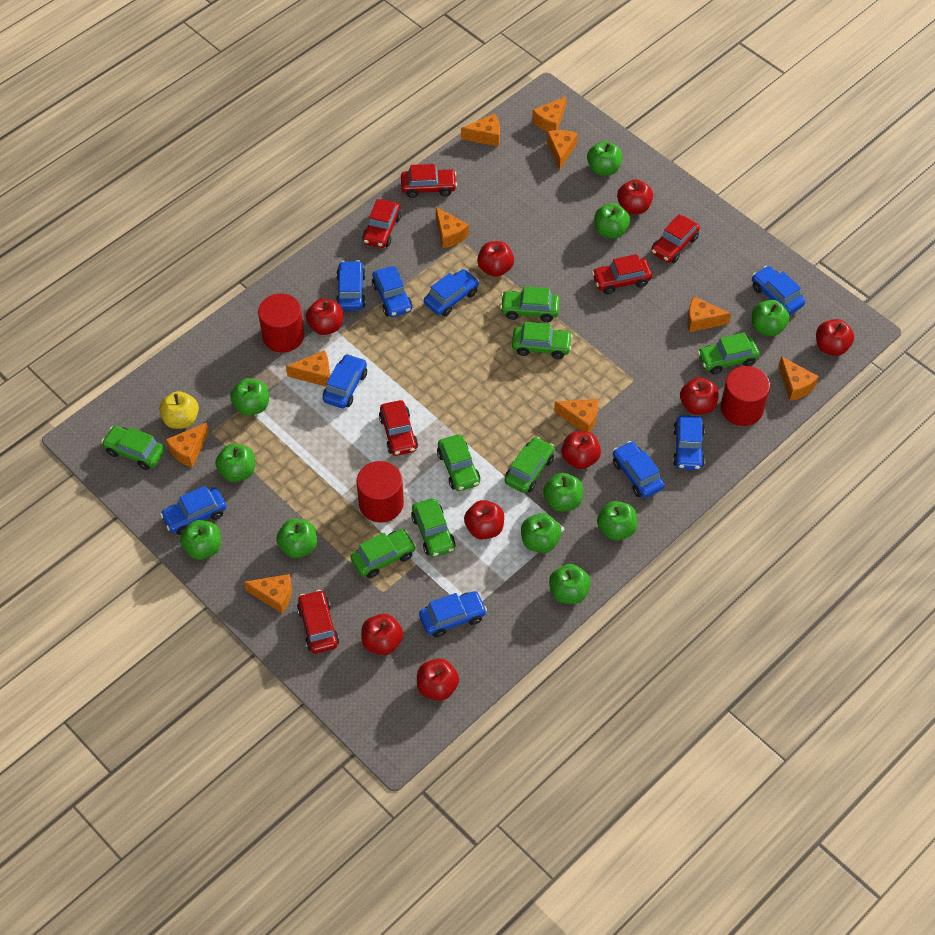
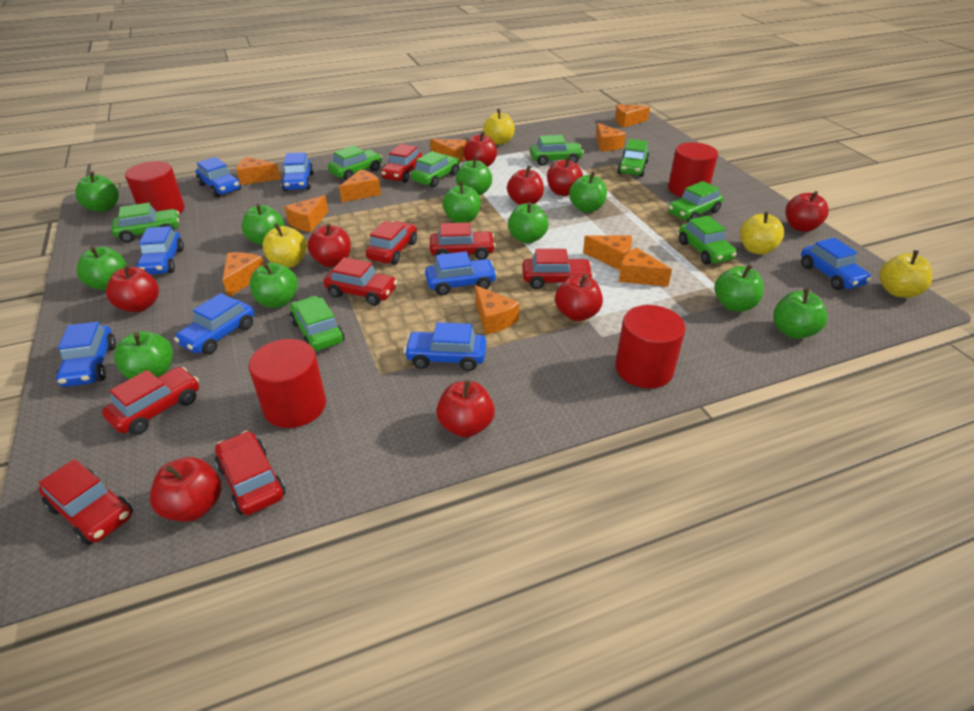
blue car: [160,486,226,535] [323,354,367,408] [336,260,366,310] [372,266,412,317] [419,591,487,637] [424,269,479,316] [613,441,664,498] [673,415,705,470] [752,266,805,315] = 9 -> [56,322,116,387] [136,226,184,274] [174,293,254,355] [196,157,241,197] [281,152,314,191] [404,322,486,371] [425,251,497,295] [801,238,872,290] = 8
red car: [297,590,339,654] [362,199,401,248] [379,400,418,456] [401,164,457,198] [592,254,652,294] [651,214,700,263] = 6 -> [39,459,133,545] [102,367,199,435] [215,431,286,515] [324,257,398,306] [366,221,417,265] [381,144,422,183] [430,222,496,260] [523,249,593,289] = 8
red cylinder: [258,293,304,353] [356,461,404,522] [720,366,770,426] = 3 -> [125,161,185,214] [249,339,326,428] [615,305,685,388] [668,142,718,197] = 4
yellow apple: [159,391,199,429] = 1 -> [263,224,307,268] [483,109,515,145] [740,212,785,255] [879,250,932,298] = 4

